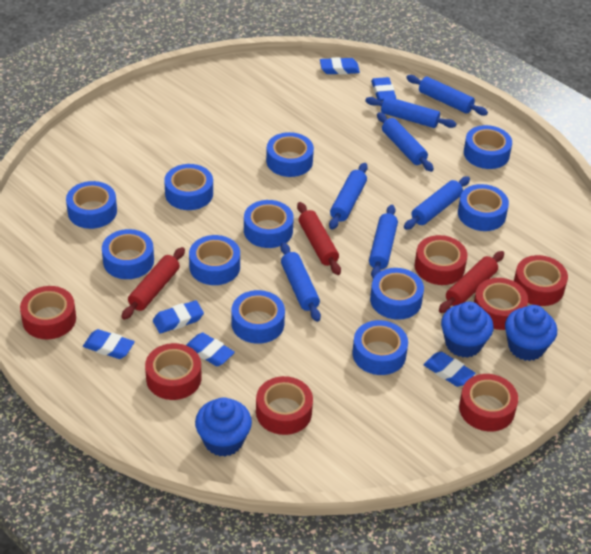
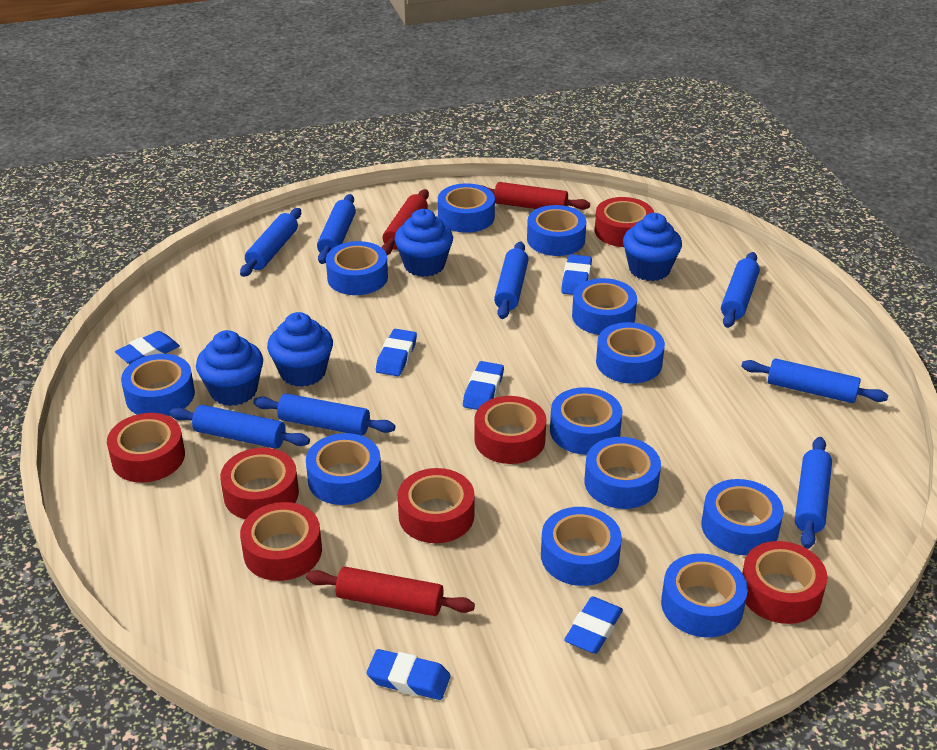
blue cupcake: [195,397,252,456] [441,302,494,358] [505,305,557,361] = 3 -> [196,330,263,406] [267,312,333,387] [395,209,453,277] [623,213,682,281] = 4
blue rolling pin: [280,242,321,322] [329,163,368,230] [365,97,457,128] [369,205,398,279] [377,112,434,172] [404,176,470,230] [406,75,488,116] = 7 -> [169,405,310,449] [240,208,301,277] [253,394,395,436] [317,194,356,264] [494,241,529,319] [721,252,760,328] [741,358,888,403] [795,437,832,549] = 8
blue tape: [66,181,117,229] [102,229,154,279] [164,164,213,210] [189,235,240,285] [232,290,285,344] [244,200,294,248] [266,132,314,177] [352,320,408,375] [370,268,424,320] [458,184,509,231] [464,125,512,169] = 11 -> [121,354,195,416] [306,433,382,505] [326,241,388,295] [438,183,495,233] [527,205,586,256] [541,507,622,586] [550,387,622,455] [572,278,637,335] [584,437,661,509] [596,322,665,384] [661,553,748,638] [701,479,783,555] = 12

